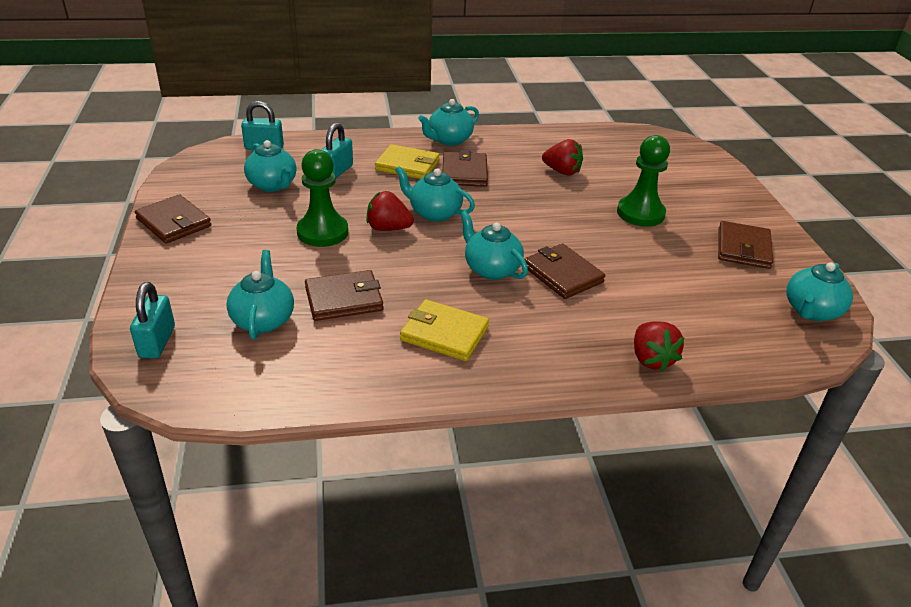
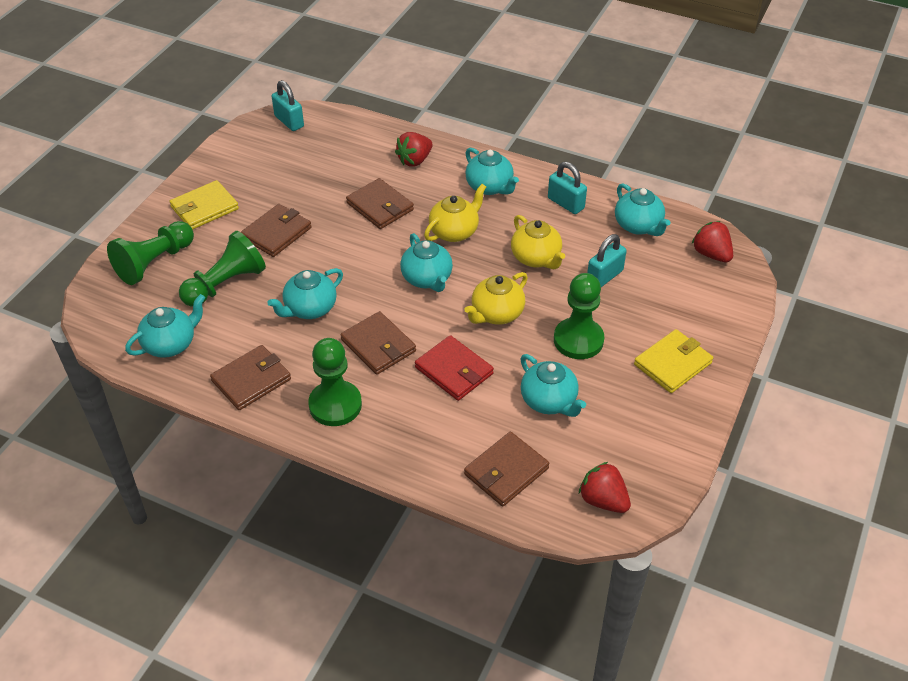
green pawn: [297,149,348,247] [617,135,670,227] = 2 -> [107,221,194,285] [179,231,266,307] [308,338,362,426] [554,273,604,359] = 4
red wallet: none = 0 -> [415,335,494,401] = 1
yellow teapot: none = 0 -> [424,184,486,242] [464,272,528,324] [511,215,565,269] = 3

